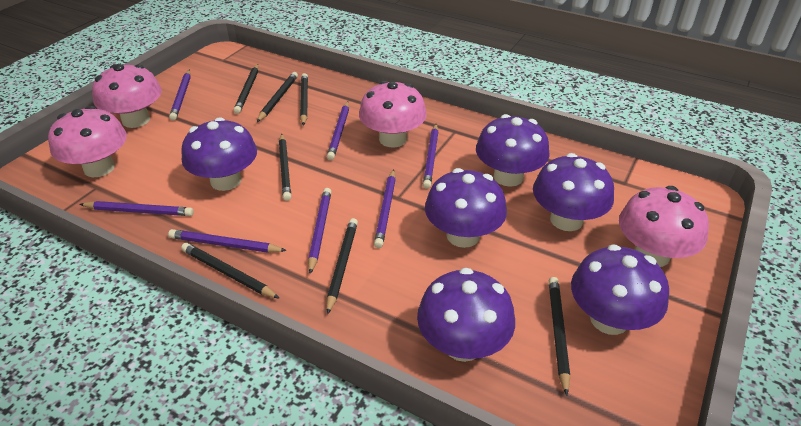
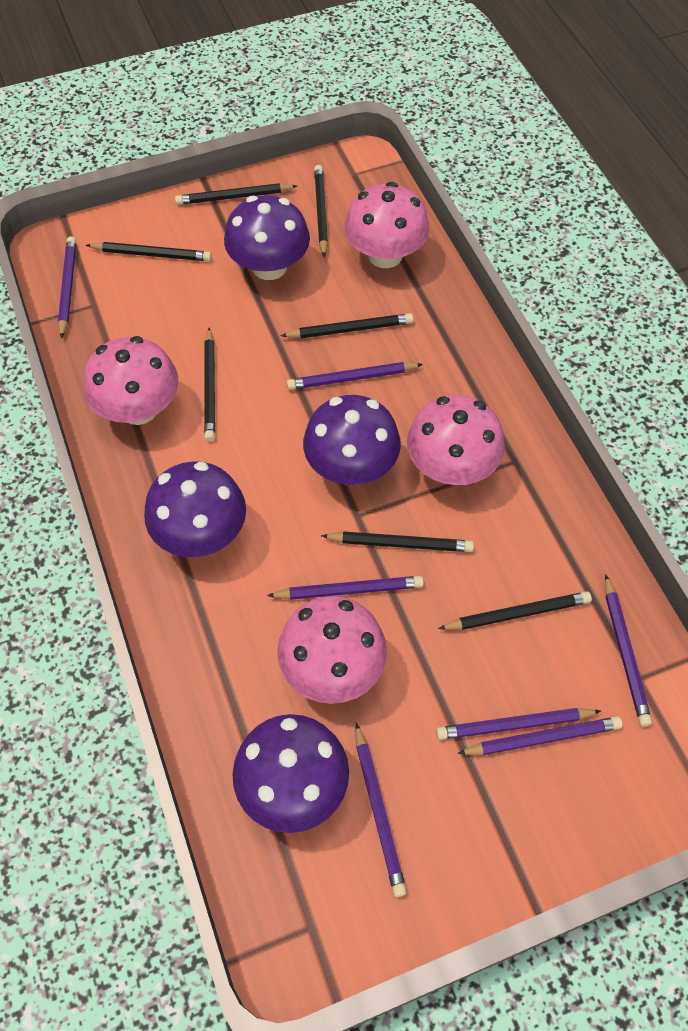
purple mushroom: [181,117,257,191] [417,268,515,362] [425,168,507,248] [476,114,550,187] [533,153,614,231] [571,244,669,335] = 6 -> [144,461,246,557] [224,195,310,280] [232,714,349,833] [303,395,401,485] = 4

